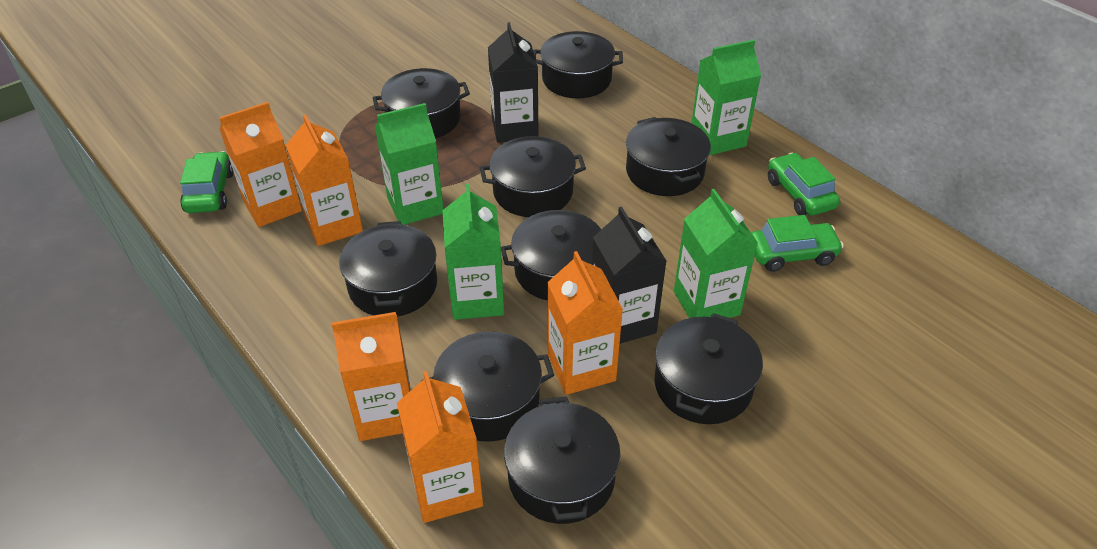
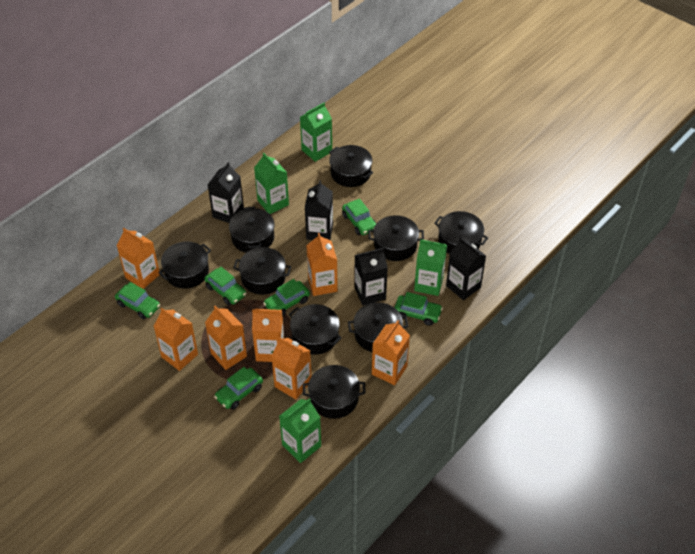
black carton: [488,22,539,143] [592,206,666,344] = 2 -> [208,162,244,223] [305,180,333,240] [354,248,388,306] [446,237,486,300] = 4
green car: [180,151,234,213] [752,215,844,272] [768,153,840,216] = 3 -> [115,282,160,319] [204,267,246,305] [214,367,263,410] [263,279,310,316] [342,199,376,235] [394,292,443,326] = 6
orange carton: [219,102,302,227] [286,114,363,246] [332,312,411,441] [397,371,483,523] [547,251,623,395] = 5 -> [117,228,160,289] [154,308,198,371] [205,306,247,370] [252,309,284,362] [271,337,311,399] [306,233,338,296] [372,320,410,385] = 7

